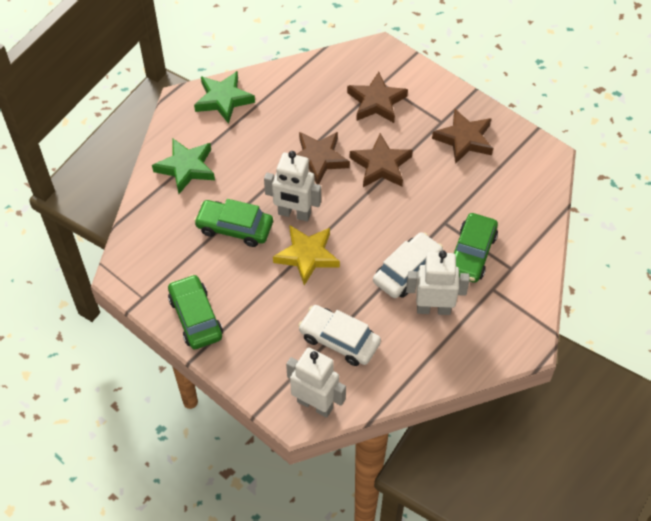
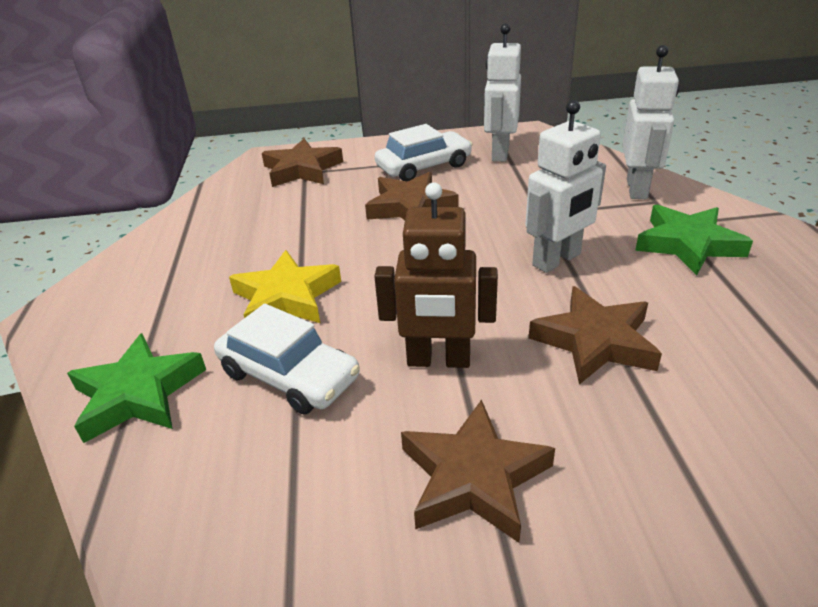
brown robot: none = 0 -> [374,182,498,368] = 1
green car: [168,274,223,349] [194,199,273,247] [454,213,498,283] = 3 -> none = 0

